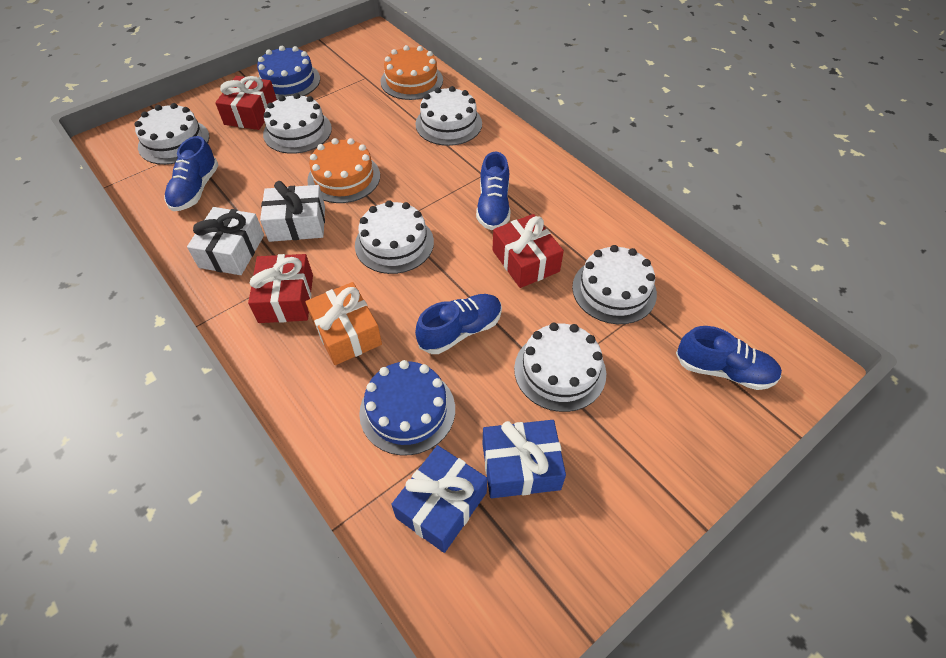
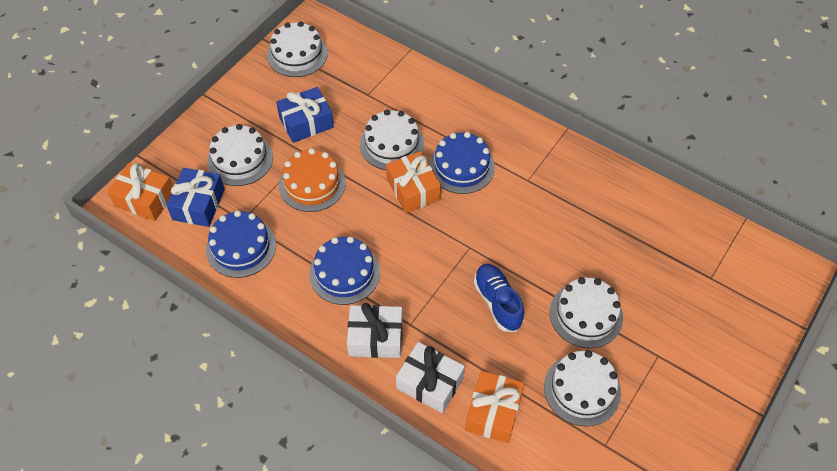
blue cake: [257,46,320,100] [359,360,455,455] = 2 -> [206,210,276,278] [309,236,380,305] [429,132,495,194] = 3
blue shoe: [165,136,219,211] [415,294,502,354] [476,152,511,230] [676,326,782,390] = 4 -> [474,264,524,332] = 1
orange cake: [307,138,380,203] [381,45,443,100] = 2 -> [279,148,346,212] = 1
orange gift: [305,282,382,365] = 1 -> [107,163,173,221] [386,151,441,213] [465,371,524,443] = 3
red gift: [215,76,277,130] [248,254,313,323] [492,214,564,288] = 3 -> none = 0
white cake: [135,103,209,165] [263,93,332,154] [355,200,434,274] [415,86,482,146] [514,323,606,412] [572,245,657,324] = 6 -> [207,124,273,186] [267,21,328,77] [360,110,424,170] [544,350,621,426] [550,277,623,348] = 5

